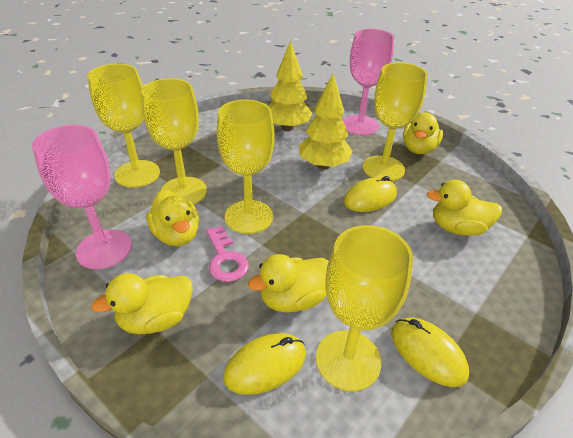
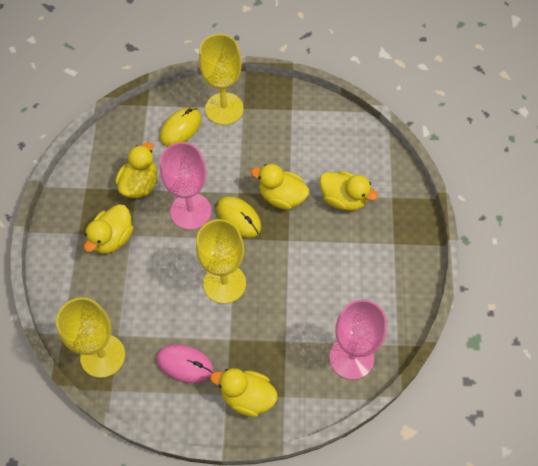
pink key: [206,226,249,282] = 1 -> none = 0
pink mouse: none = 0 -> [156,344,214,383] = 1
yellow goblet: [87,64,160,188] [141,78,207,204] [217,100,275,234] [316,225,413,391] [363,62,428,181] = 5 -> [56,297,125,378] [196,219,246,304] [199,34,243,125] = 3
yellow mouse: [223,333,306,395] [344,176,397,212] [391,318,469,387] = 3 -> [160,107,202,146] [216,196,261,238] = 2
yellow tree: [269,41,312,131] [299,73,352,170] = 2 -> none = 0

